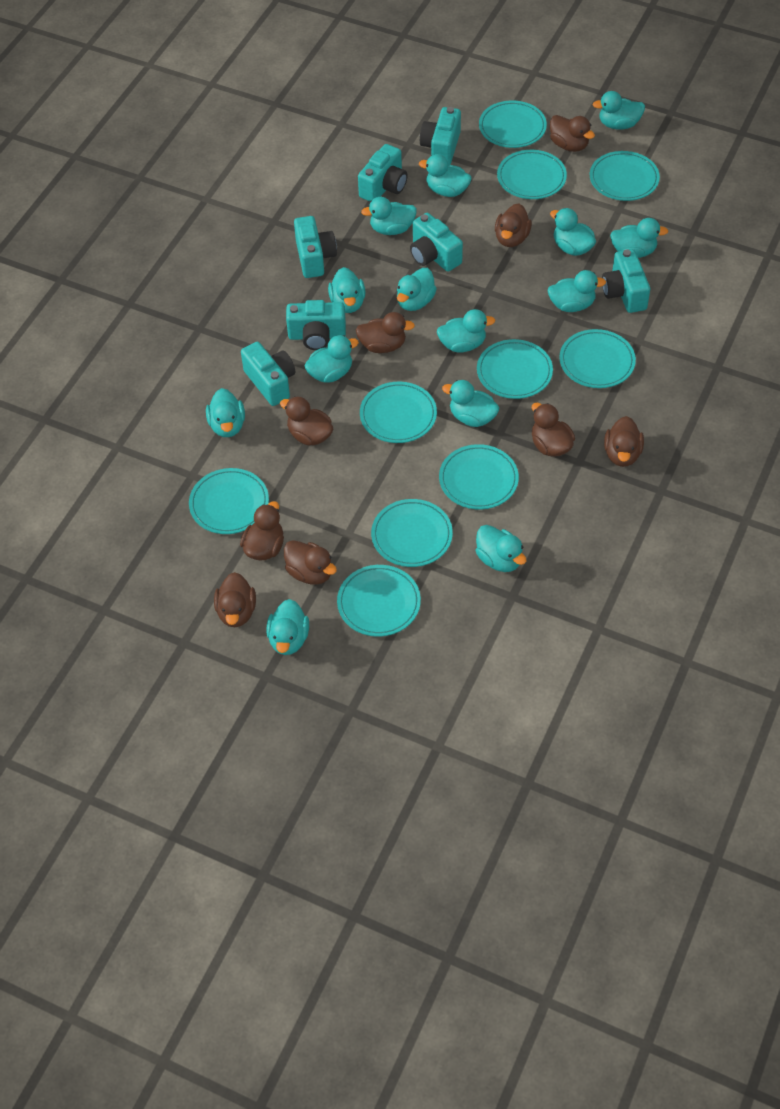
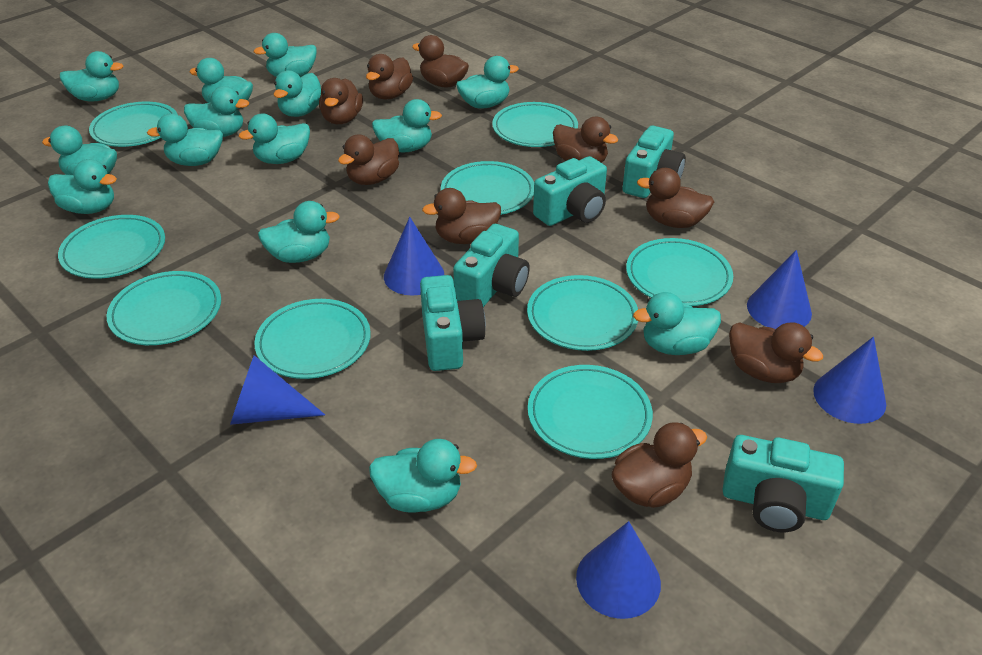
blue cone: none = 0 -> [230,355,325,425] [384,217,444,295] [576,521,661,619] [747,250,812,329] [813,337,886,424] = 5
turquoise camera: [241,342,295,406] [286,300,346,350] [294,216,337,278] [358,144,408,201] [410,213,463,272] [420,107,461,165] [602,249,650,313] = 7 -> [420,275,486,371] [453,224,530,307] [533,156,607,226] [622,126,686,198] [723,435,844,532] = 5
turquoise plate: [189,468,269,534] [337,565,421,637] [360,382,437,443] [371,499,453,567] [439,444,519,510] [477,339,553,399] [479,101,547,148] [497,150,567,199] [559,329,636,388] [590,151,660,201] = 10 -> [58,215,165,279] [89,102,178,147] [107,271,221,345] [254,299,371,379] [441,161,534,215] [492,102,578,147] [527,275,638,351] [528,365,653,459] [626,238,733,306] = 9

